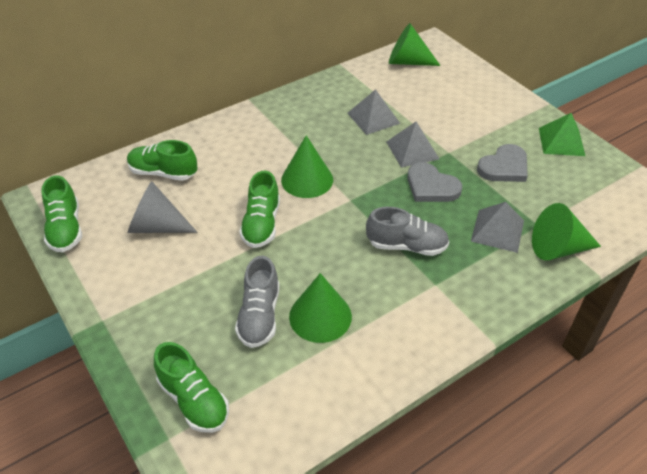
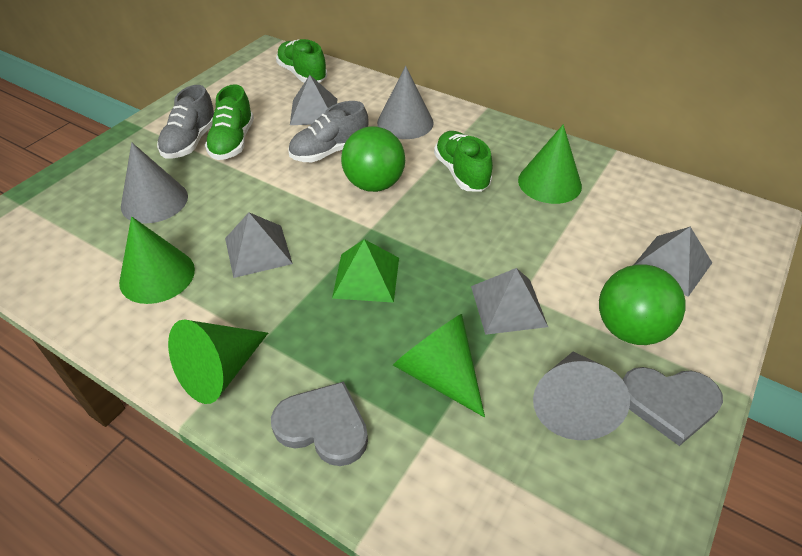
green ball: none = 0 -> [341,126,405,192] [599,264,686,345] = 2
green shoe: [41,175,82,252] [127,140,197,181] [154,342,229,433] [239,171,280,248] = 4 -> [205,84,254,160] [276,39,327,83] [434,131,493,192] = 3
grey cone: [128,181,198,233] = 1 -> [121,142,188,223] [377,66,434,139] [533,352,630,440] = 3
grey pyramid: [347,89,400,135] [386,121,439,167] [471,202,524,253] = 3 -> [225,213,293,278] [290,75,337,125] [471,268,548,335] [634,227,712,297] = 4

